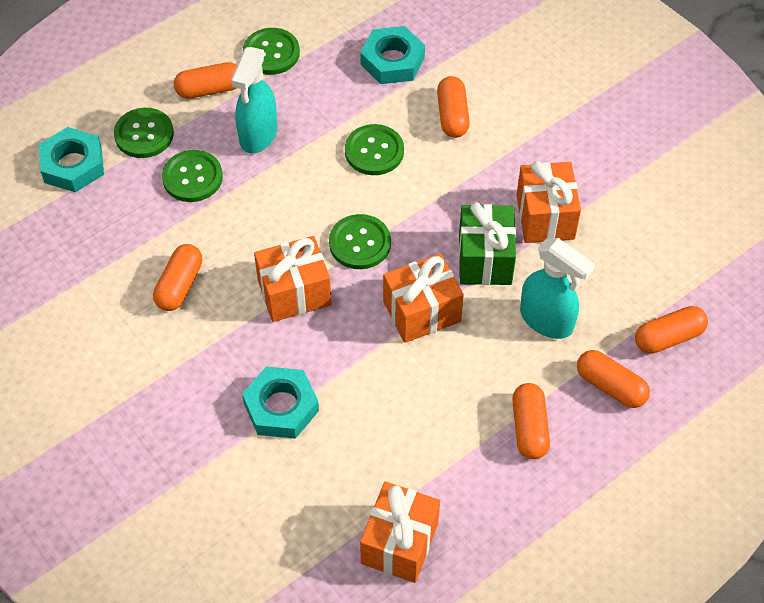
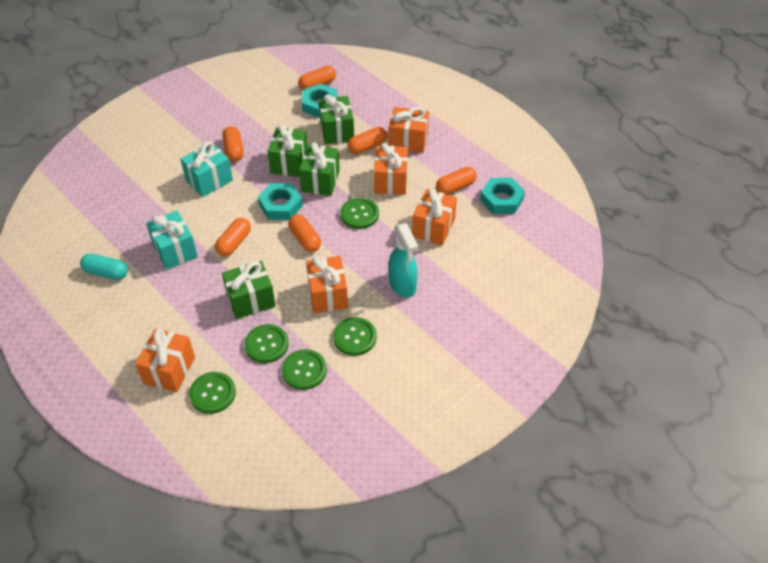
green gift: [459,202,516,285] = 1 -> [222,261,276,319] [267,124,307,177] [299,142,340,196] [319,94,354,144] = 4
orange gift: [254,236,332,322] [360,481,440,583] [383,253,464,343] [516,161,581,243] = 4 -> [135,329,195,392] [306,256,348,313] [374,143,408,195] [389,107,429,153] [412,188,457,246] = 5
turquoise capsule: none = 0 -> [80,254,128,280] = 1
turquoise gift: none = 0 -> [146,210,198,270] [180,141,233,197] = 2
turquoise spray bottle: [231,47,277,154] [520,238,595,339] = 2 -> [389,223,419,298] = 1

